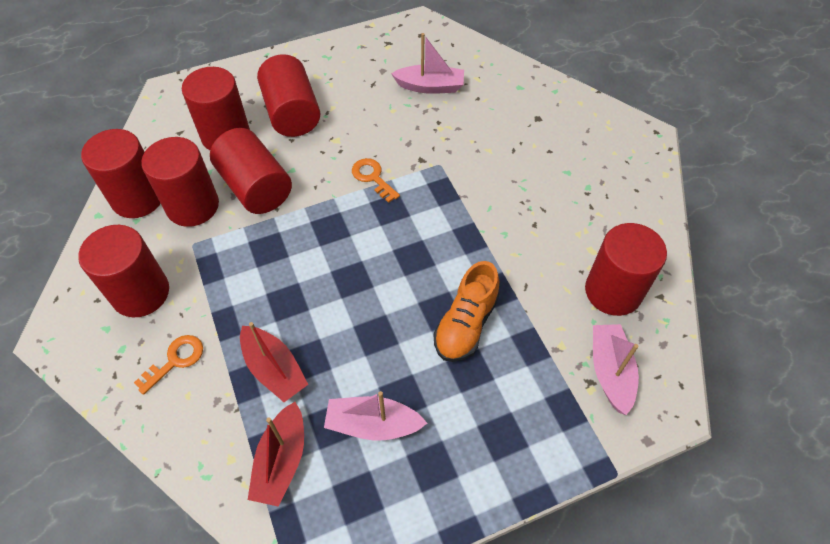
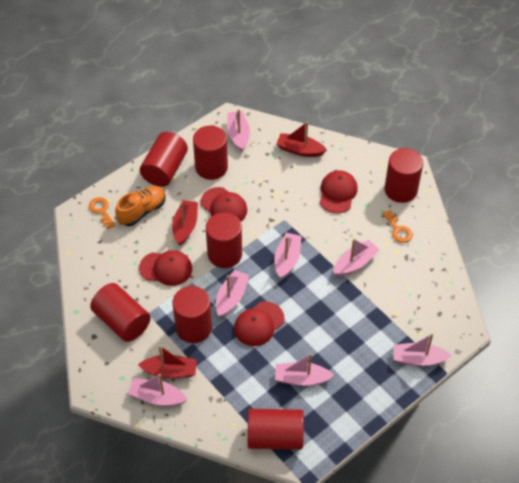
pink boat: [324,391,427,441] [391,33,464,94] [593,324,639,415] = 3 -> [128,374,188,406] [216,270,249,317] [227,109,250,152] [274,233,302,279] [275,353,334,386] [334,239,379,276] [393,334,452,367] = 7
red boat: [240,322,308,402] [248,402,304,507] = 2 -> [138,345,197,378] [172,200,198,245] [276,122,327,157] = 3
red cap: none = 0 -> [139,250,192,286] [201,187,247,222] [234,301,285,346] [320,170,358,213] = 4

